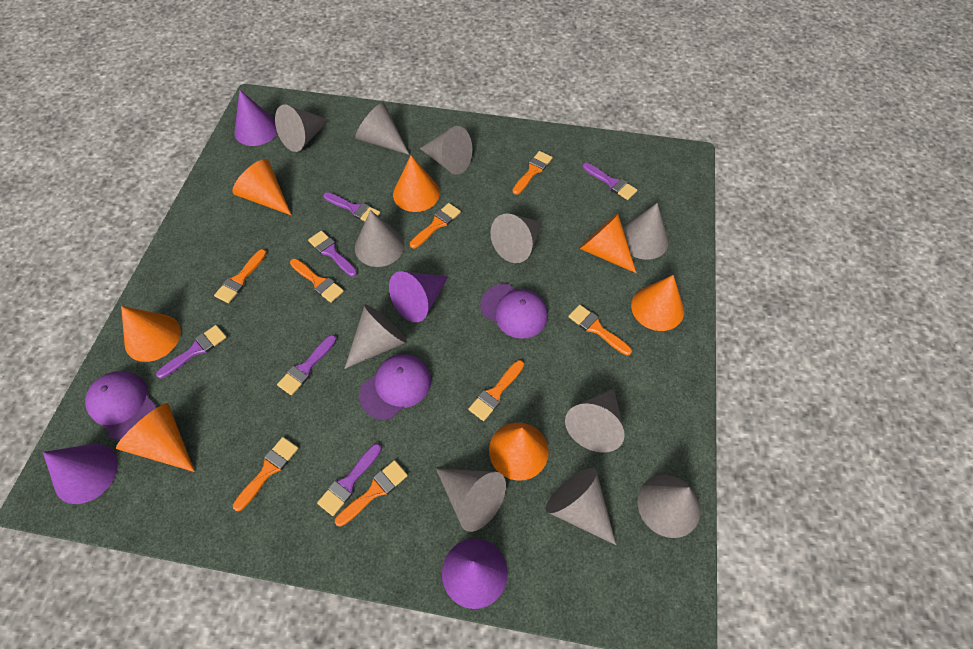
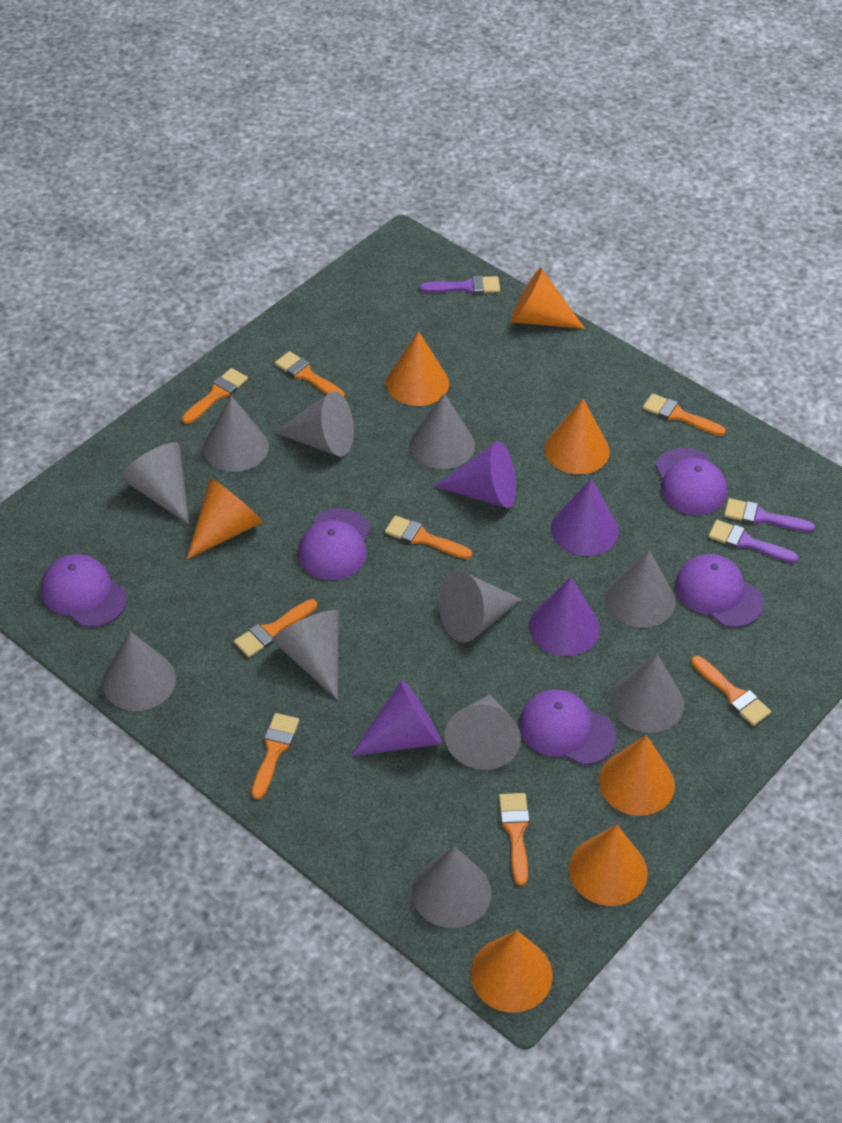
purple brush: [156,325,227,379] [277,335,337,395] [308,231,357,277] [317,444,382,516] [323,192,380,221] [582,163,637,200] = 6 -> [420,276,500,294] [708,520,799,563] [724,498,815,532] = 3
purple cap: [85,371,157,440] [359,354,431,420] [480,284,548,339] = 3 -> [41,554,128,628] [298,508,370,580] [519,689,616,765] [655,448,727,515] [675,554,764,628] = 5

